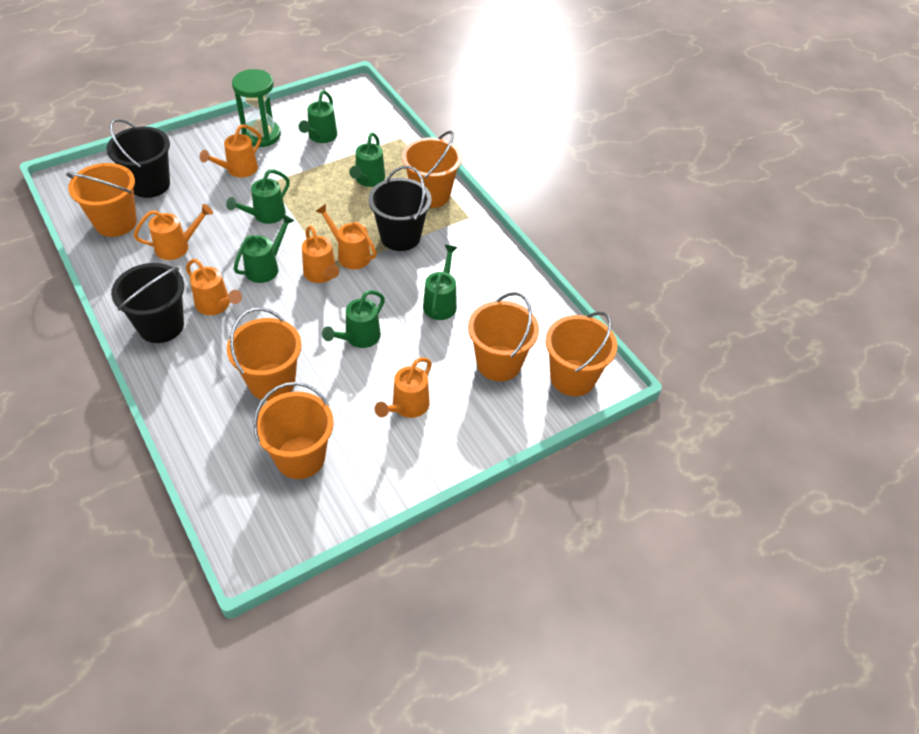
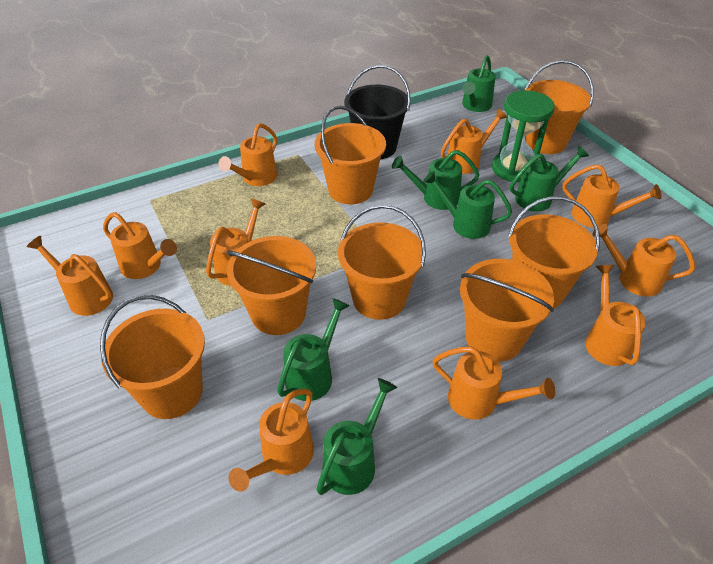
black bucket: [106,119,170,198] [111,263,184,343] [368,165,432,251] = 3 -> [344,65,411,159] = 1
orange bucket: [66,163,137,237] [227,308,302,401] [253,382,334,479] [402,131,462,208] [468,292,539,382] [545,311,617,396] = 6 -> [100,295,205,419] [226,236,316,335] [315,106,386,204] [338,205,426,320] [460,259,554,361] [508,197,600,309] [525,60,594,154] = 7
orange watering can: [133,204,213,260] [186,259,242,315] [200,124,261,177] [302,225,339,283] [315,204,377,269] [375,358,432,418] = 6 -> [27,236,113,316] [103,212,177,279] [206,198,265,286] [218,123,277,186] [229,389,314,492] [433,347,555,420] [441,109,507,174] [562,164,662,227] [585,265,646,366] [592,224,695,297] = 10

